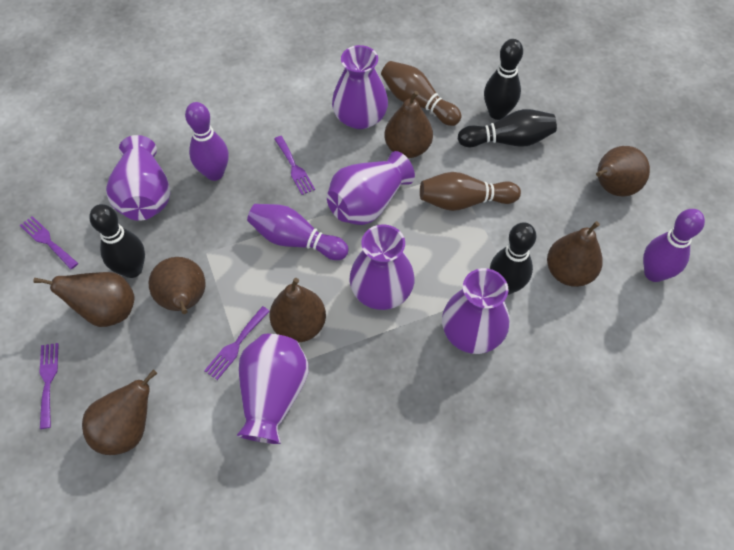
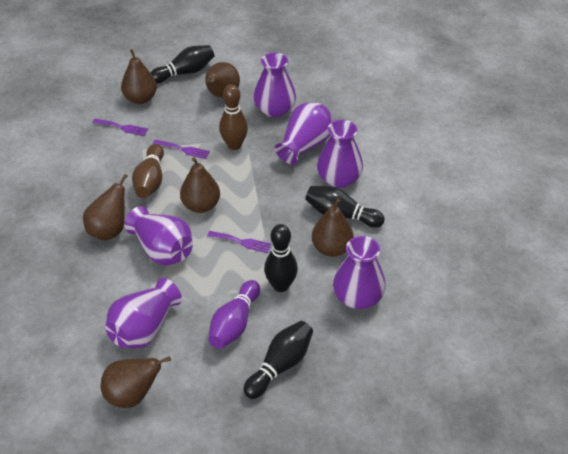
brown pear: [34,272,135,327] [82,370,157,455] [149,257,205,314] [269,278,326,343] [384,91,433,158] [547,221,603,287] [596,146,650,196] = 7 -> [83,174,128,241] [101,356,171,408] [121,49,157,104] [180,157,220,213] [205,62,240,98] [312,198,354,257] = 6
purple bowling pin: [185,102,229,181] [247,204,349,260] [643,209,705,282] = 3 -> [208,280,260,349] = 1
purple fork: [20,216,78,269] [39,343,59,429] [204,306,270,380] [274,136,315,195] = 4 -> [92,119,148,136] [153,140,210,159] [207,231,272,253] = 3

